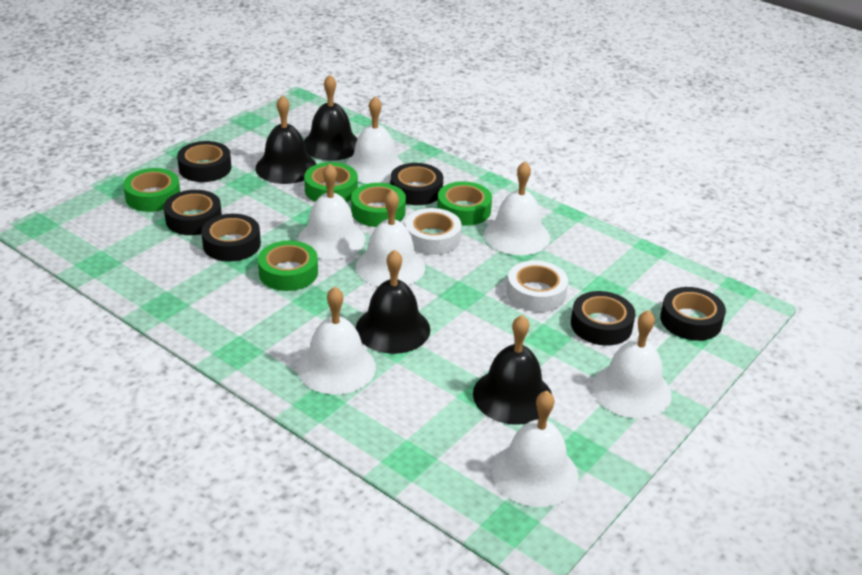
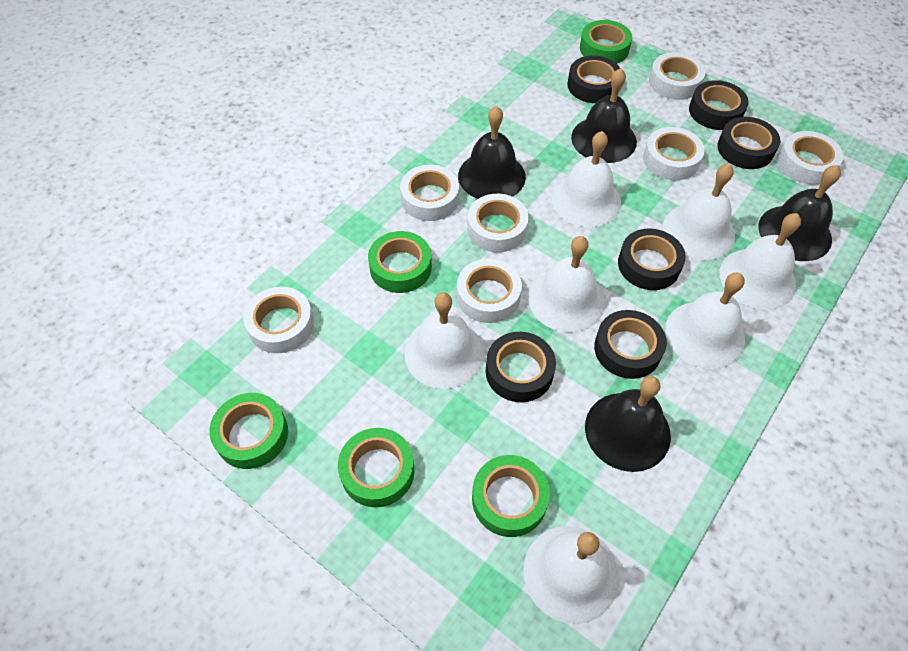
white tape: [405,208,462,255] [507,260,568,312] = 2 -> [243,287,314,353] [400,165,459,221] [457,259,522,323] [467,194,529,252] [643,127,705,180] [649,52,705,100] [777,131,843,185] = 7

